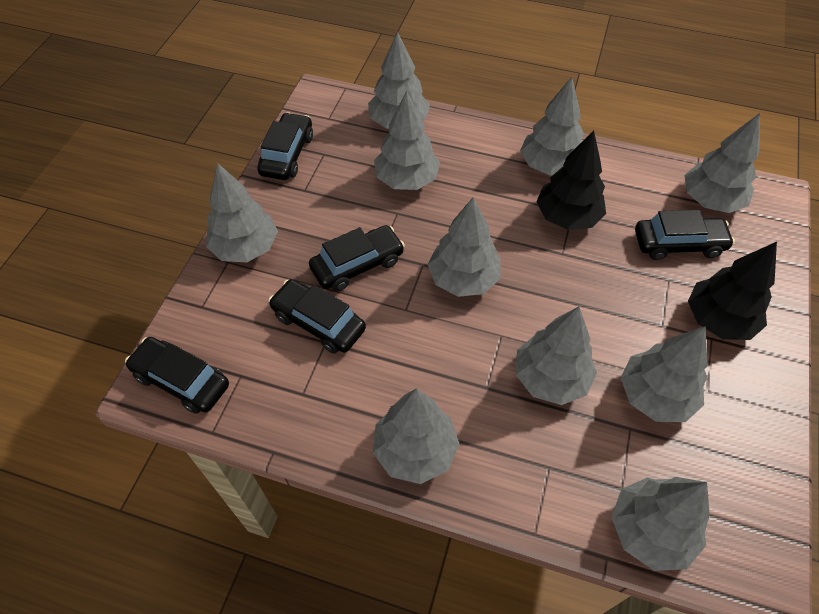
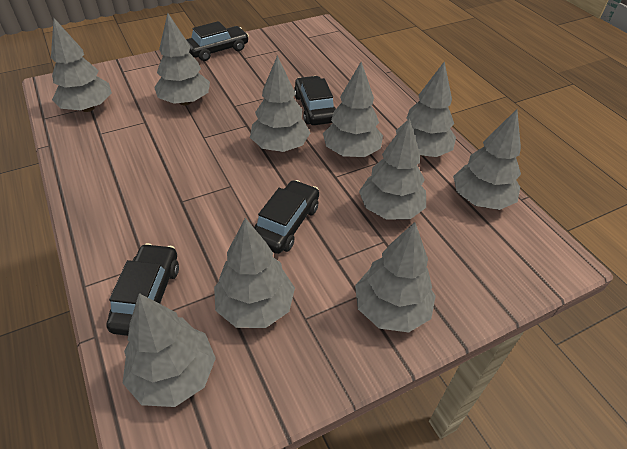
black car: [125,337,229,414] [257,112,313,180] [269,279,366,354] [309,225,405,291] [635,210,735,260] = 5 -> [106,243,179,336] [186,21,249,61] [254,180,319,254] [294,76,336,125] = 4
black tree: [536,130,606,230] [688,242,777,340] = 2 -> none = 0

